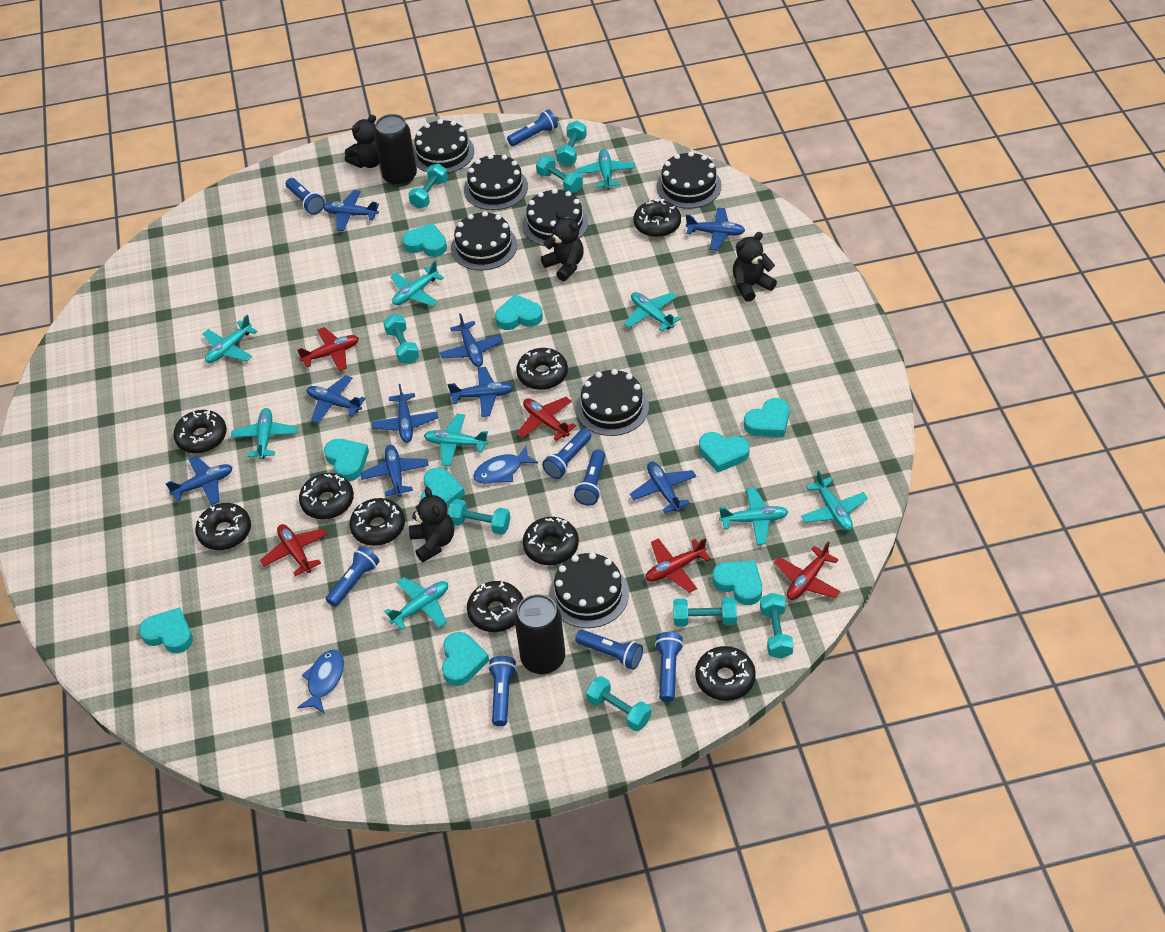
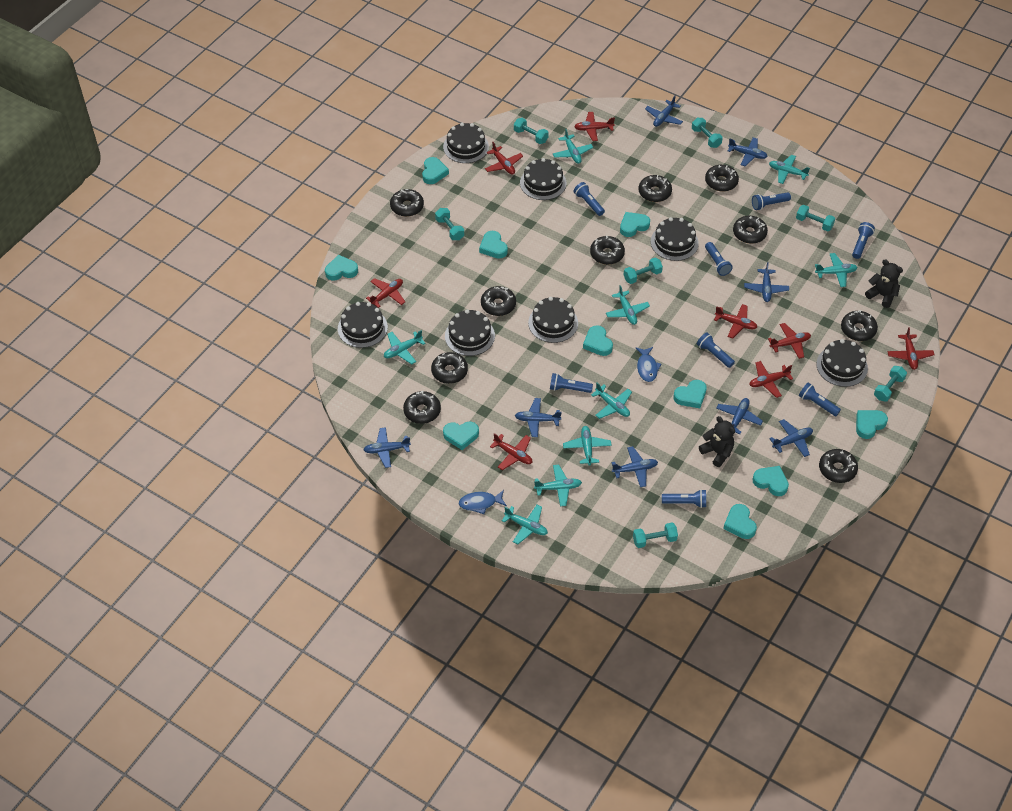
black can: [374,114,417,187] [515,594,565,674] = 2 -> none = 0
black donut: [173,410,227,454] [195,503,251,550] [299,473,354,519] [349,498,405,546] [467,581,523,632] [516,348,568,390] [523,517,579,565] [634,199,681,237] [695,646,756,701] = 9 -> [390,189,424,217] [403,391,441,424] [431,352,468,384] [481,286,516,316] [590,235,625,265] [639,175,672,202] [705,165,739,192] [733,216,768,244] [819,449,858,483] [841,310,878,341] = 10
black teddy bear: [345,115,380,168] [409,487,454,562] [541,212,584,281] [733,232,777,302] = 4 -> [699,416,735,467] [865,259,903,308] = 2
blue plane: [165,456,232,505] [307,375,366,423] [323,190,379,231] [360,445,429,497] [371,384,438,443] [439,313,503,367] [448,367,514,417] [630,461,696,513] [686,208,745,250] = 9 -> [364,427,411,468] [515,398,562,437] [611,446,658,487] [645,96,683,127] [716,398,763,434] [728,138,768,167] [744,262,789,302] [769,419,813,457] = 8
red plane: [260,524,327,576] [297,327,359,371] [517,397,576,441] [646,538,711,593] [774,541,841,600] = 5 -> [366,278,405,308] [485,142,523,175] [490,433,532,470] [574,112,615,141] [714,304,757,339] [749,361,793,398] [768,323,811,359] [887,327,935,370] = 8
turquoise dumbbell: [383,314,419,364] [408,164,448,209] [448,499,511,535] [536,156,583,193] [556,121,587,166] [586,676,651,731] [673,597,737,627] [760,593,794,659] = 8 -> [435,208,464,240] [514,118,549,144] [624,258,663,284] [633,523,678,548] [692,118,723,148] [796,205,835,231] [874,366,907,401] = 7
turquoise heart: [139,607,193,653] [324,439,369,481] [402,223,447,257] [420,467,465,508] [442,632,489,686] [495,294,543,330] [699,432,749,473] [712,561,762,605] [744,398,790,437] = 9 -> [325,255,358,281] [422,157,449,184] [443,422,479,450] [479,231,508,259] [583,325,613,356] [620,212,650,237] [673,380,707,408] [723,504,757,539] [752,466,789,496] [856,410,888,439] = 10

